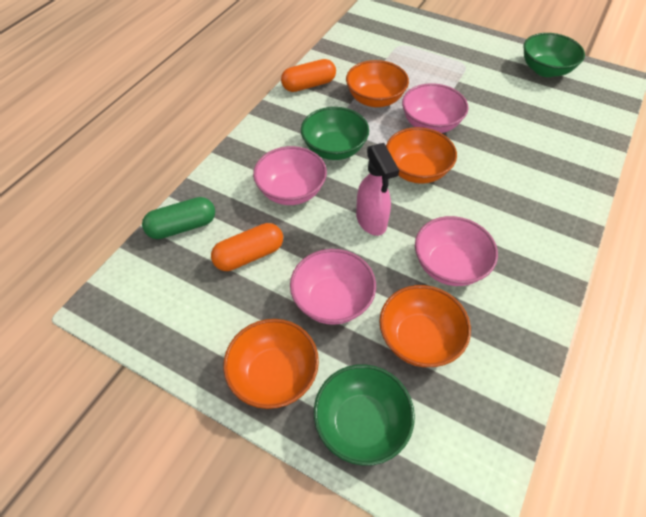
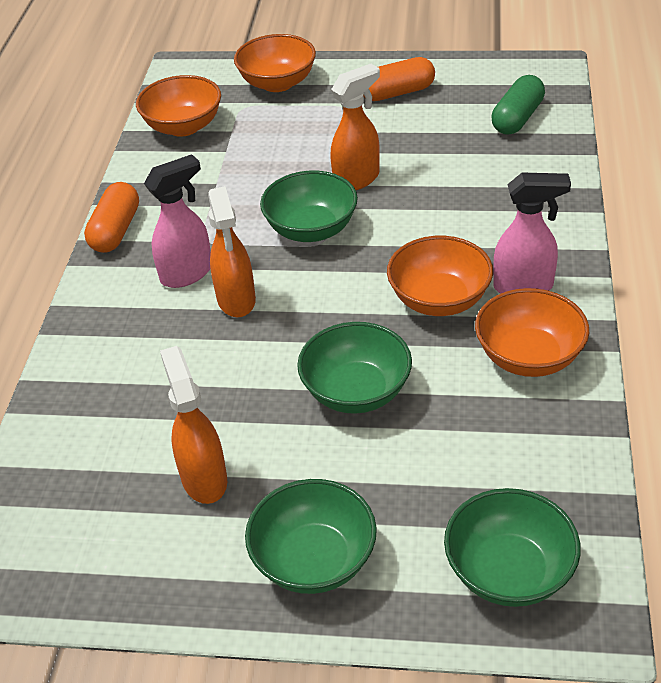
green bowl: [301,107,369,160] [314,364,415,466] [523,33,585,77] = 3 -> [245,479,377,594] [260,171,358,242] [297,322,412,414] [444,488,581,607] = 4
orange spray bottle: none = 0 -> [160,346,227,504] [208,186,256,318] [330,64,380,190] = 3
pink bowl: [253,146,327,205] [290,249,376,325] [402,83,469,133] [415,216,498,286] = 4 -> none = 0
pink spray bottle: [356,143,399,236] = 1 -> [144,154,211,288] [493,173,571,293] = 2

